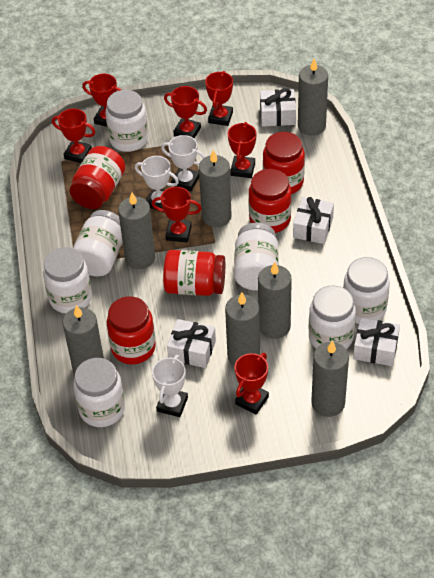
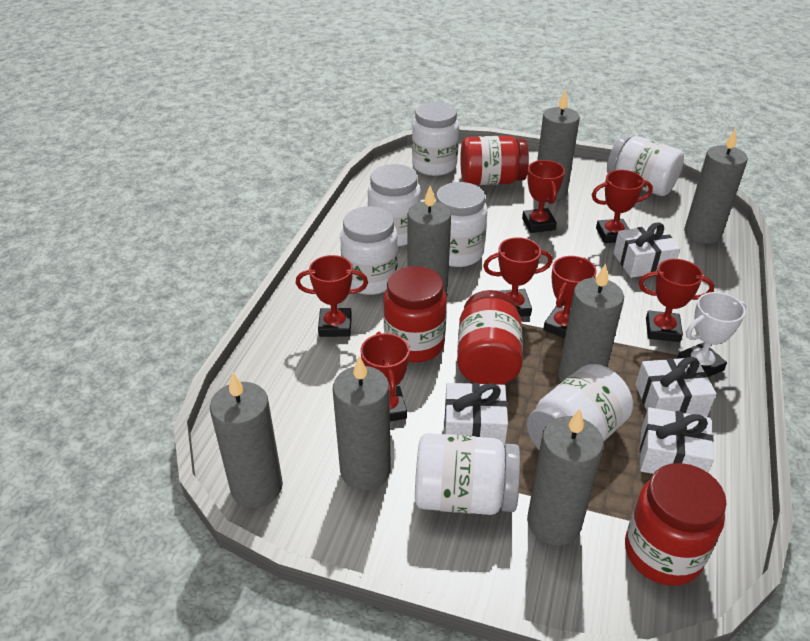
red jar: [70,146,125,209] [107,296,156,365] [163,250,225,296] [249,169,292,233] [263,132,305,194] = 5 -> [383,266,447,363] [457,290,523,385] [460,136,529,185] [625,463,727,586] = 4
white trophy: [135,156,179,213] [152,355,188,417] [161,135,205,191] = 3 -> [677,292,746,377] = 1

